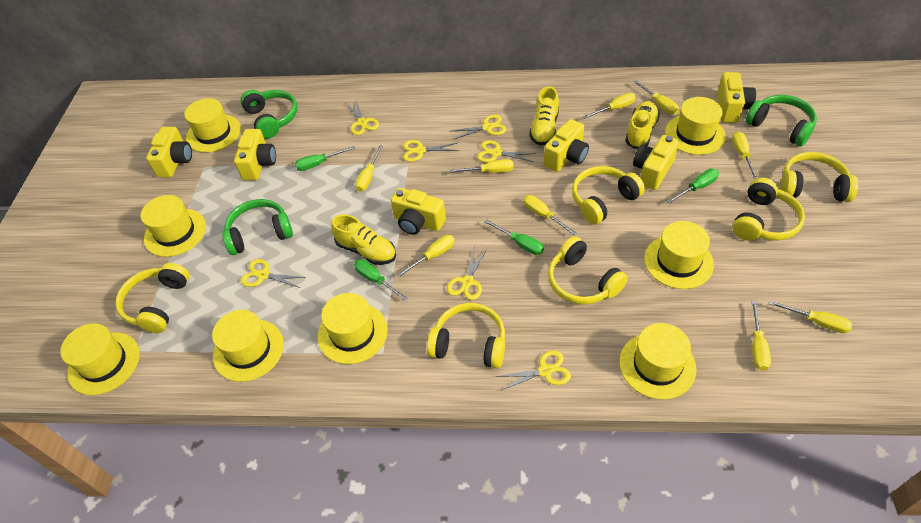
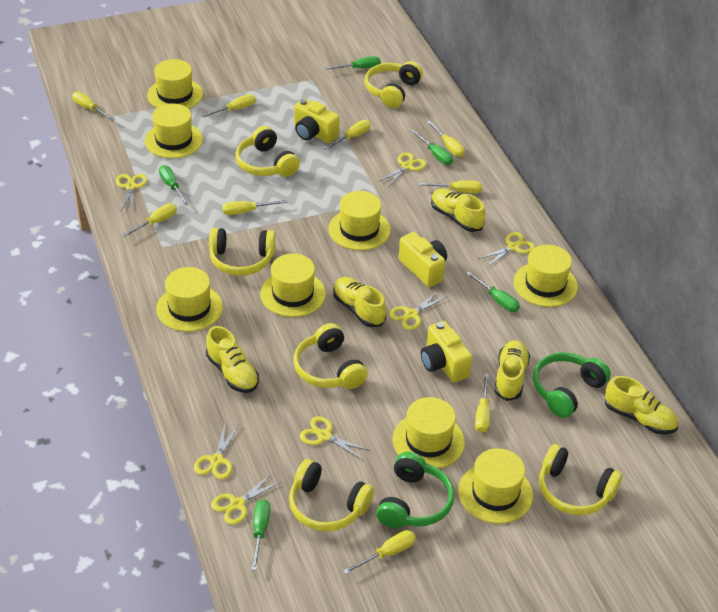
green headphones: [222,199,293,255] [240,90,297,139] [746,95,817,147] = 3 -> [376,452,455,528] [533,352,611,418] = 2
green screwdriver: [295,146,355,171] [354,259,408,301] [484,219,544,255] [667,169,719,204] = 4 -> [159,165,189,206] [251,499,270,571] [325,56,381,70] [411,130,453,165] [466,271,520,312] = 5
yellow camera: [146,127,192,177] [234,129,276,180] [390,188,446,235] [544,119,589,172] [633,135,679,190] [717,72,756,123] = 6 -> [294,99,340,143] [399,232,447,287] [421,321,472,383] = 3
yellow shoe: [331,214,396,265] [529,86,559,146] [625,101,660,149] = 3 -> [206,326,259,393] [333,277,386,327] [431,189,486,232] [494,340,530,401] [605,376,678,435] = 5

